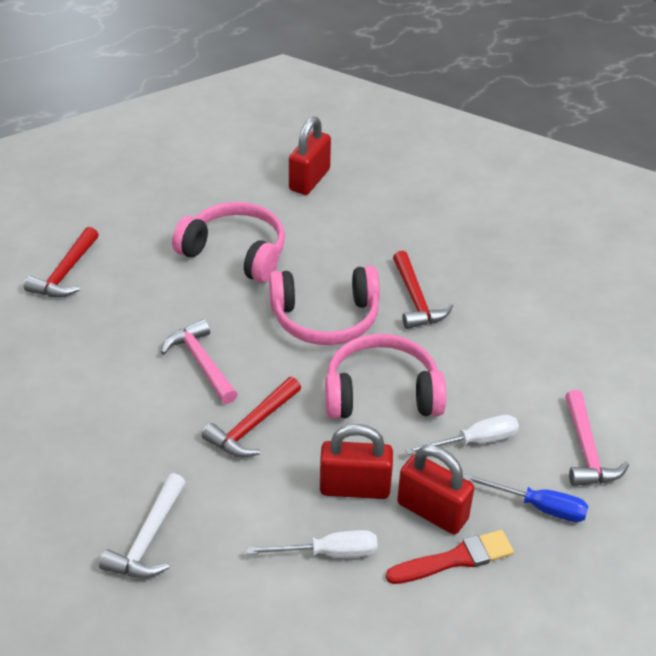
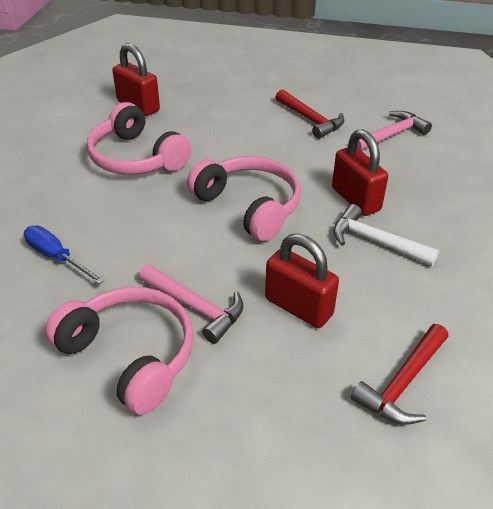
red brush: [386,530,514,584] = 1 -> none = 0
red hammer: [24,227,99,298] [202,377,301,458] [393,251,453,329] = 3 -> [275,89,344,139] [351,324,448,425] = 2
white screwdriver: [247,530,378,558] [405,415,519,455] = 2 -> none = 0

